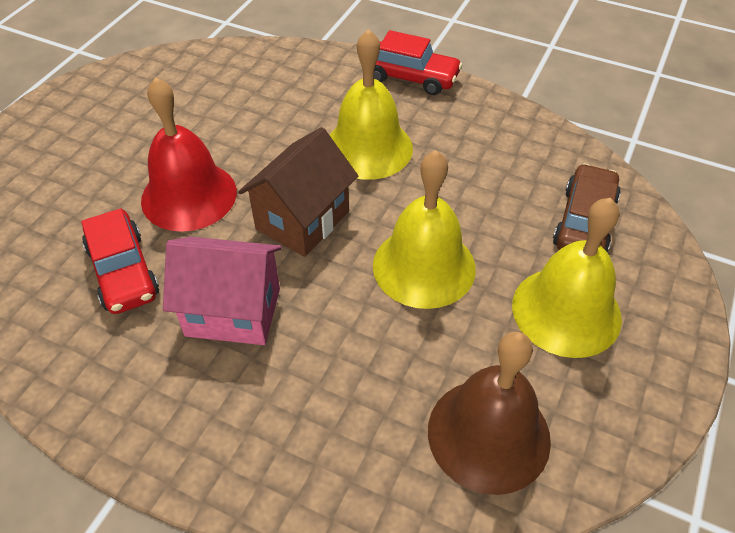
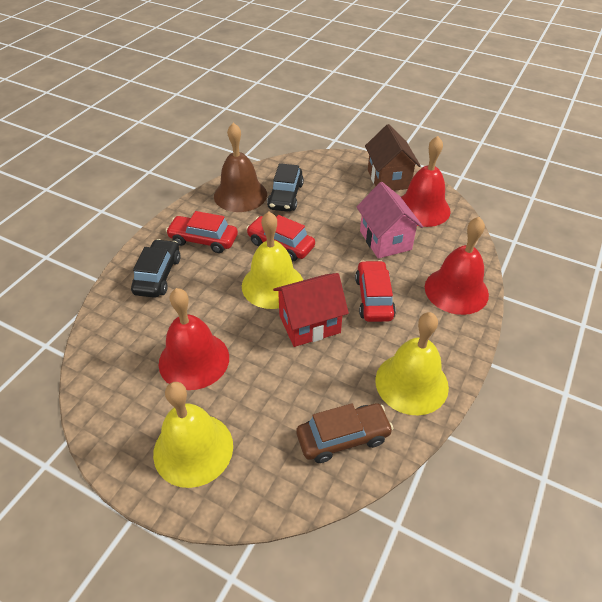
black car: none = 0 -> [131,239,181,298] [267,163,304,212] = 2
red bell: [141,77,237,232] = 1 -> [159,288,229,390] [401,136,451,227] [425,217,489,315] = 3
red car: [81,208,159,314] [374,30,463,95] = 2 -> [166,211,238,253] [246,215,315,261] [355,260,396,322] = 3
red house: none = 0 -> [273,273,349,347] = 1

